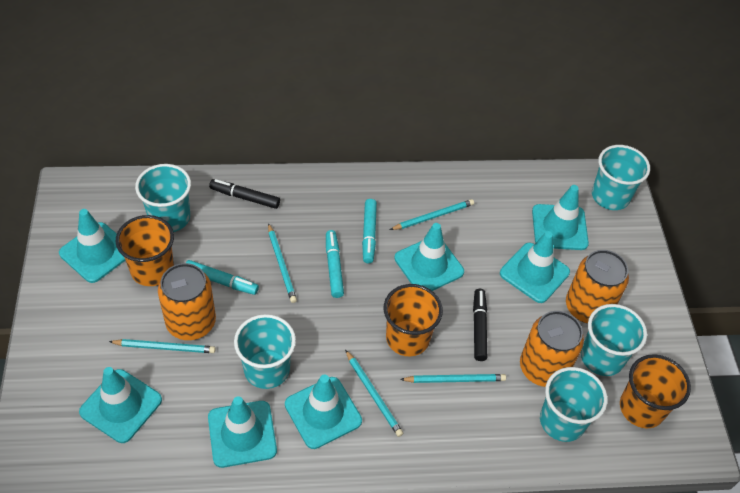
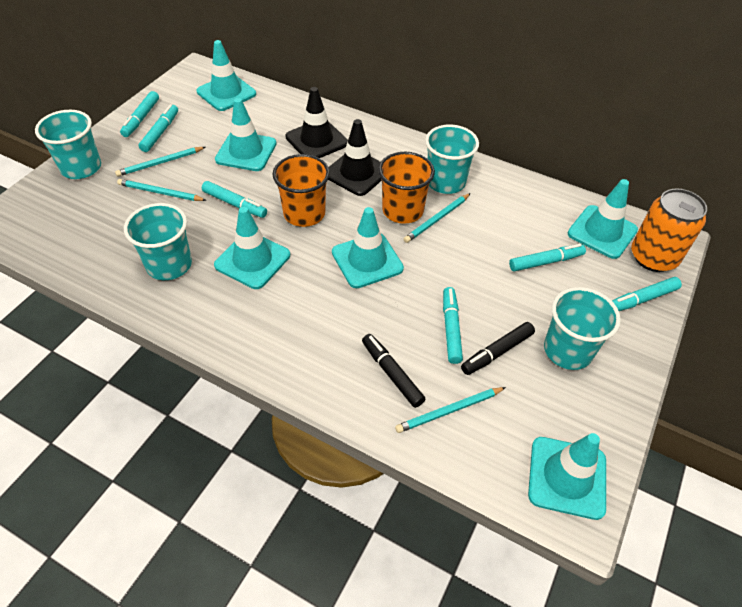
black traffic cone: none = 0 -> [285,87,348,158] [328,119,382,196] = 2
orange can: [158,263,216,340] [520,311,584,387] [566,250,629,324] = 3 -> [631,188,707,272] = 1
orange cup: [116,215,174,286] [384,284,443,356] [620,354,691,428] = 3 -> [272,154,330,227] [378,152,435,224] = 2
turquoise cup: [135,164,191,232] [234,314,296,389] [540,367,607,442] [581,304,647,376] [592,145,650,210] = 5 -> [35,110,101,179] [124,203,192,280] [425,125,479,194] [544,287,621,370] = 4
turquoise marker: [186,260,259,295] [326,230,344,298] [362,199,377,263] = 3 -> [120,91,159,137] [139,104,178,152] [202,181,267,218] [443,287,463,364] [509,244,586,272] [612,277,682,311] = 6
turquoise pencil: [109,339,216,353] [268,223,297,303] [345,350,403,437] [390,199,474,230] [400,374,506,383] = 5 -> [115,147,205,177] [117,179,207,201] [395,387,506,433] [404,193,471,243] = 4
turquoise traffic cone: [59,209,126,283] [79,367,162,443] [208,396,277,468] [285,374,362,449] [395,223,464,291] [500,231,570,303] [532,185,589,250] = 7 -> [196,40,256,111] [214,207,290,289] [215,98,277,171] [332,207,404,288] [528,433,606,520] [568,179,638,259] = 6

